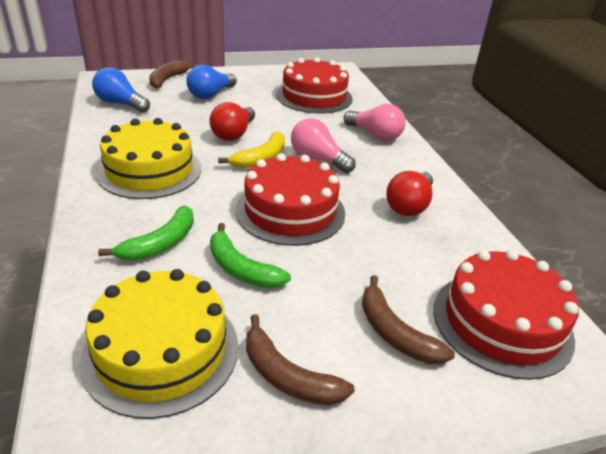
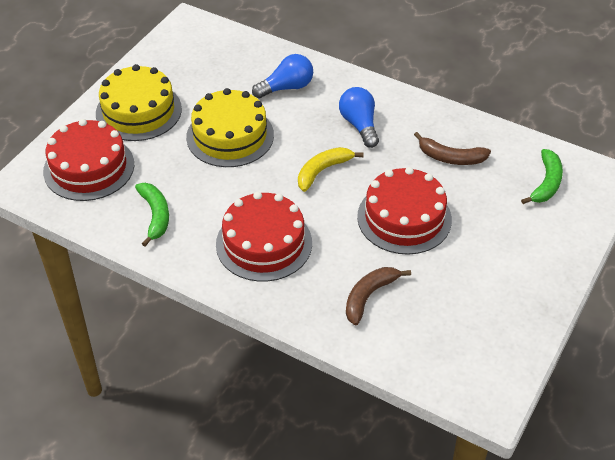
brown banana: [149,60,198,89] [246,314,355,405] [362,275,455,364] = 3 -> [346,267,411,325] [414,132,491,165] = 2
pink light bulb: [291,118,356,173] [343,104,406,141] = 2 -> none = 0
red light bulb: [209,102,255,141] [386,171,433,216] = 2 -> none = 0

